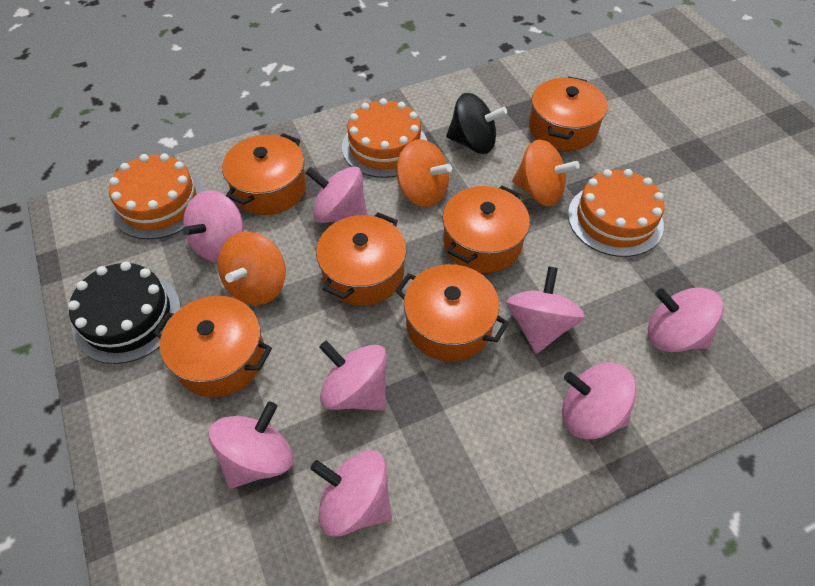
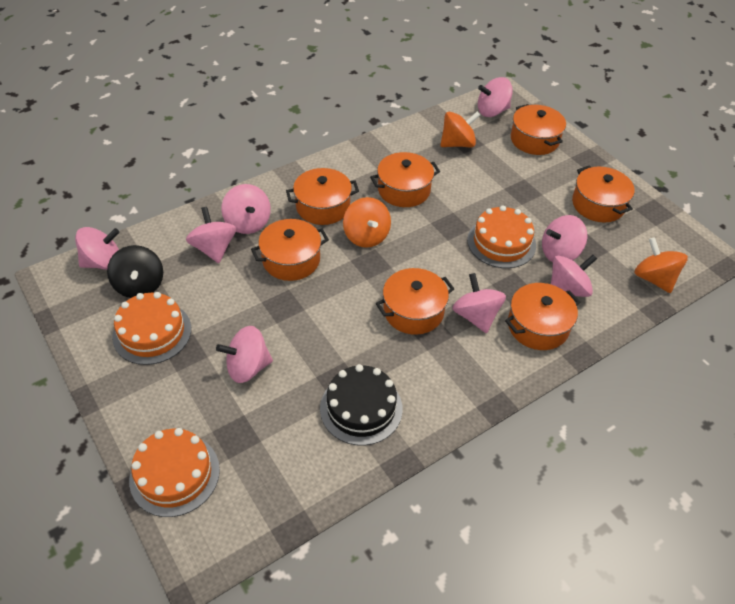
orange pot: [153,296,272,397] [222,133,306,215] [316,212,406,306] [395,264,509,362] [443,185,530,273] [529,76,608,151] = 6 -> [251,219,329,281] [286,168,359,225] [370,152,440,207] [376,268,454,335] [505,283,580,350] [511,104,566,155] [572,165,635,223] = 7

